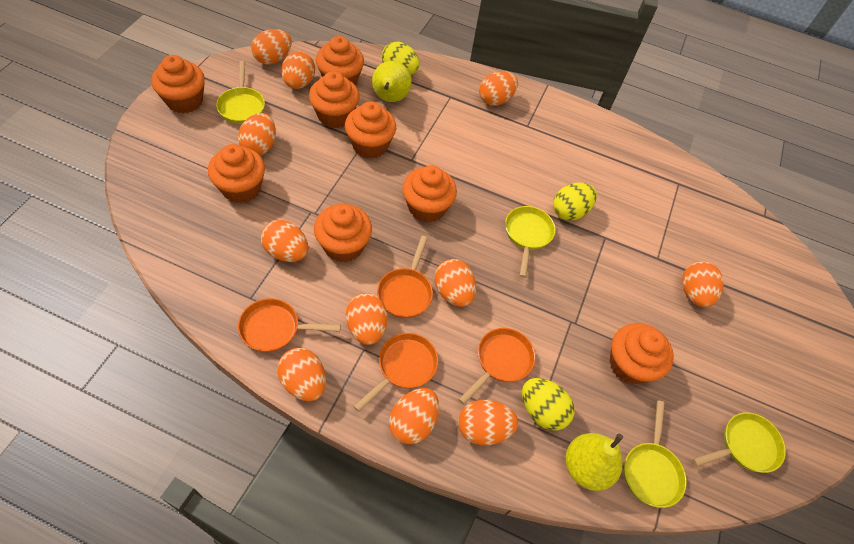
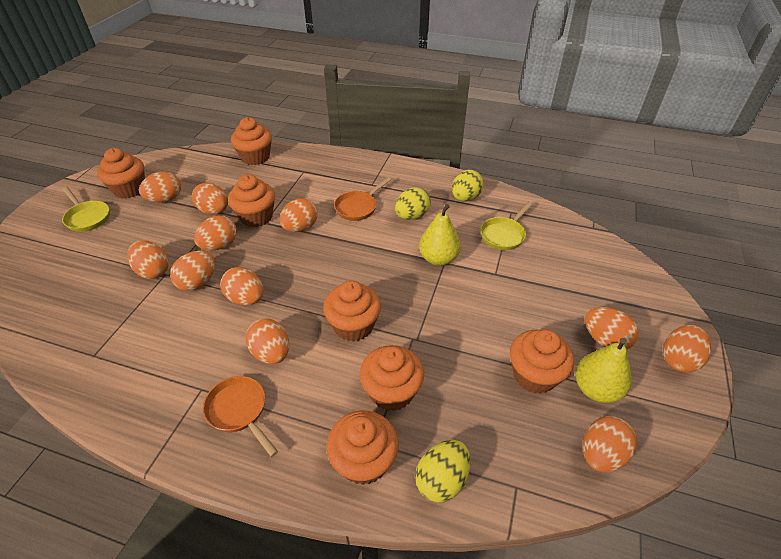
orange cupcake: [151,55,205,113] [208,144,265,203] [309,71,360,128] [314,204,372,262] [316,36,364,85] [345,101,396,158] [402,165,457,222] [610,323,674,384] = 8 -> [97,148,145,199] [228,174,275,227] [231,117,272,165] [323,281,381,342] [326,411,399,485] [359,345,424,411] [510,330,574,394] = 7
orange pan: [238,298,341,352] [354,333,438,412] [377,236,433,318] [458,328,535,405] = 4 -> [203,376,278,457] [334,177,391,221] = 2
yellow pan: [216,61,265,124] [505,206,555,278] [624,400,687,508] [693,412,786,473] = 4 -> [62,187,110,232] [480,201,533,250] = 2

